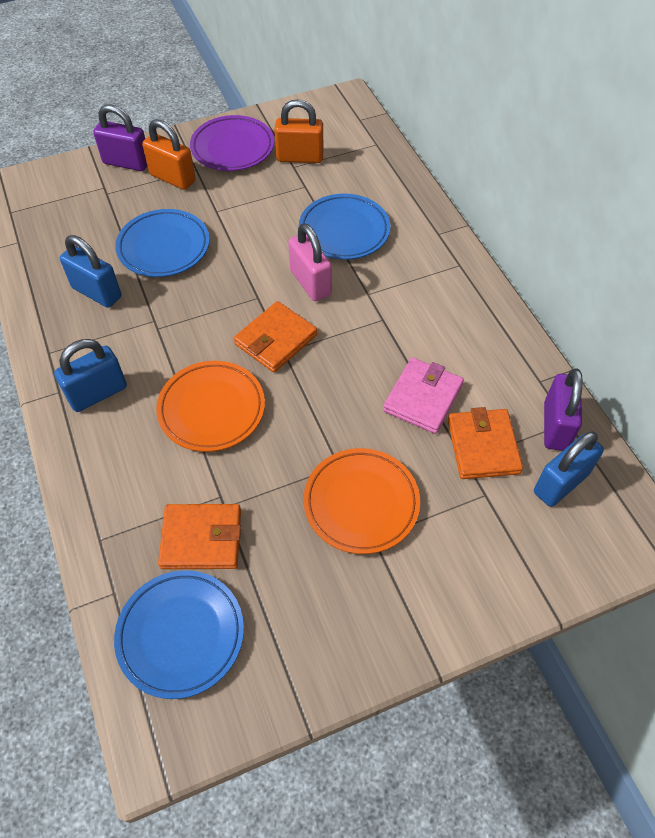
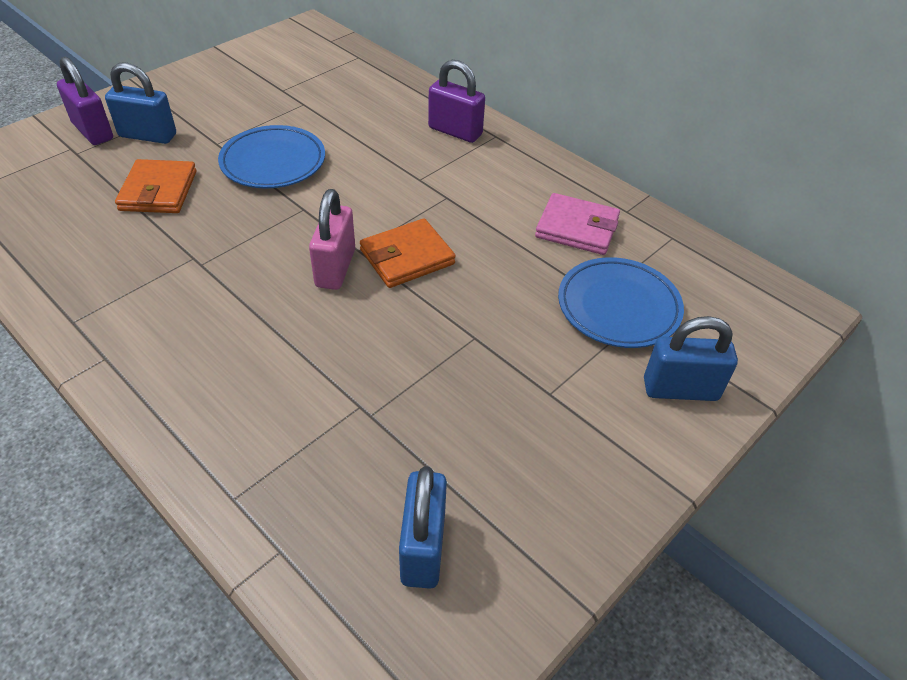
blue plate: [114,570,244,699] [115,209,210,277] [299,194,390,260] = 3 -> [218,125,325,188] [558,257,684,348] = 2
orange padlock: [142,119,196,190] [274,99,323,163] = 2 -> none = 0
orange plate: [156,361,265,452] [304,448,420,554] = 2 -> none = 0
orange wallet: [158,504,241,569] [234,301,317,373] [448,407,523,479] = 3 -> [115,159,197,213] [360,219,456,288] = 2
purple plate: [190,115,274,171] = 1 -> none = 0

